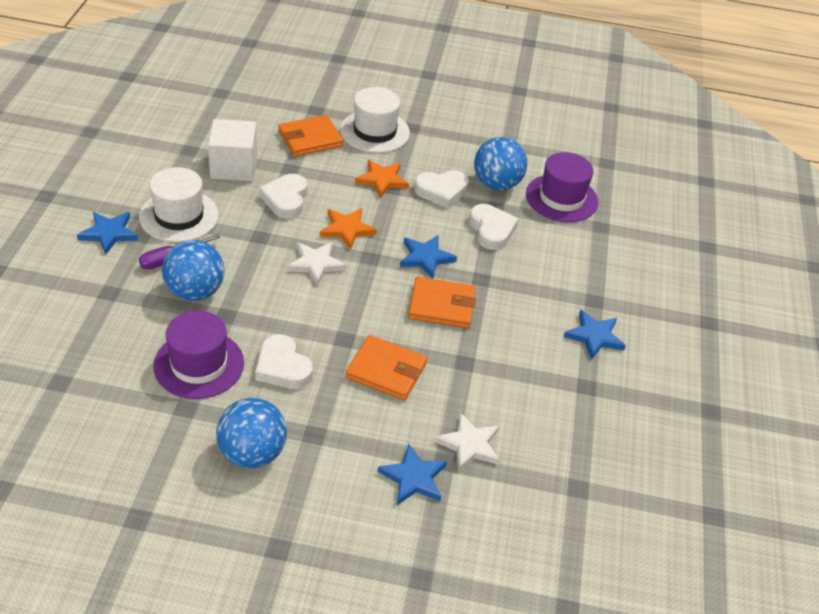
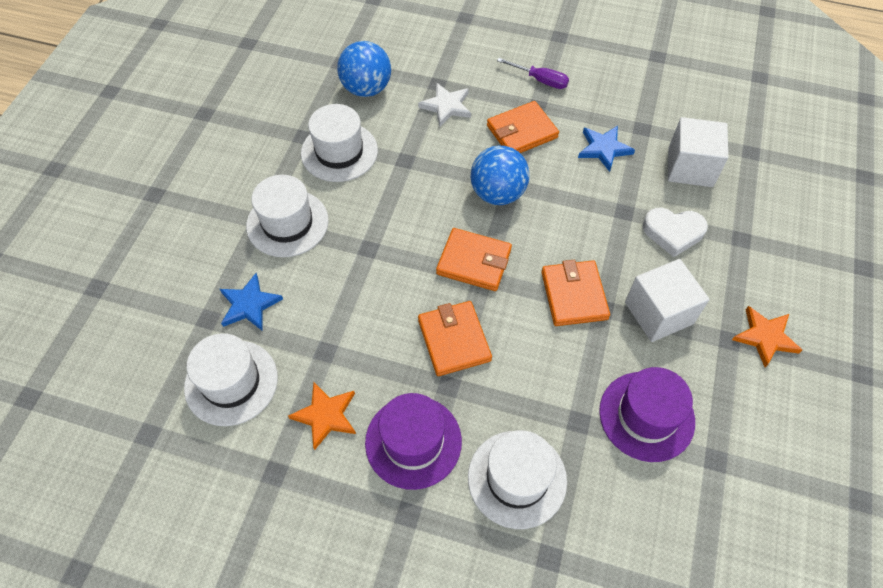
blue ball: [162,240,225,301] [216,398,287,468] [474,137,527,190] = 3 -> [337,41,391,97] [470,145,530,205] = 2
blue star: [77,212,138,254] [377,444,447,505] [400,235,457,279] [564,310,626,360] = 4 -> [220,273,283,330] [578,126,635,172] = 2
orange wallet: [278,115,344,157] [345,335,427,400] [408,277,476,328] = 3 -> [418,301,492,376] [436,228,512,291] [487,101,559,153] [541,260,610,326] = 4
white cube: [208,119,257,181] = 1 -> [625,259,709,342] [668,117,728,187] = 2
white hat: [139,167,219,242] [340,87,410,153] = 2 -> [184,333,278,426] [246,175,328,257] [301,104,378,182] [468,430,567,529] = 4
white heart: [255,334,313,389] [259,174,307,219] [414,170,469,208] [469,204,519,250] = 4 -> [643,208,708,257] = 1
white star: [287,242,346,286] [434,412,500,472] = 2 -> [418,83,471,126] = 1

